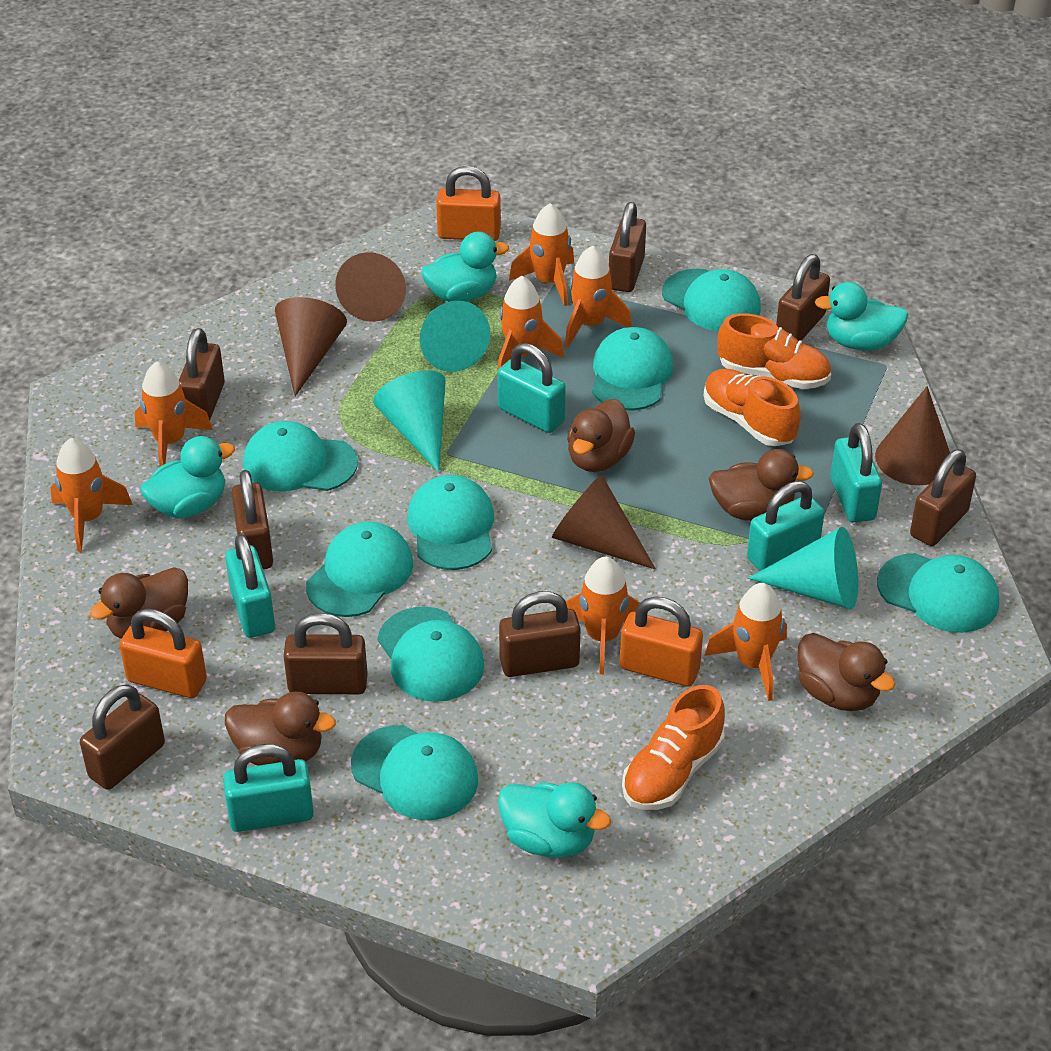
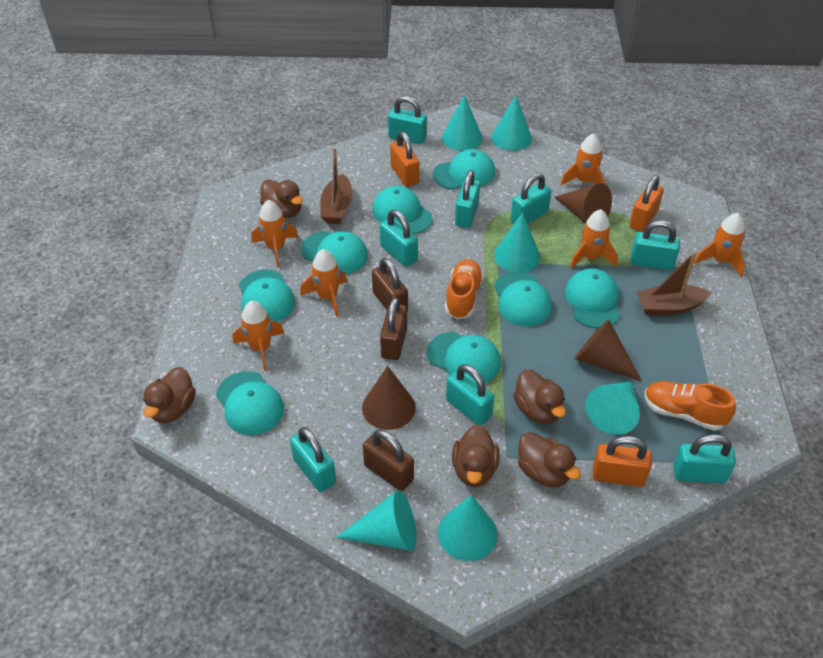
brown boat: none = 0 -> [320,147,353,224] [636,251,712,316] = 2
brown cone: [275,297,347,396] [335,252,406,322] [552,475,656,570] [875,386,950,485] = 4 -> [362,366,416,430] [555,183,612,224] [575,319,642,382] = 3
brown padlock: [80,684,165,790] [179,328,225,420] [231,470,273,569] [283,613,368,694] [499,591,581,677] [609,202,646,292] [776,254,830,341] [910,449,976,546] = 8 -> [363,430,414,491] [372,258,408,312] [380,297,407,360] = 3
orange rocket: [50,438,133,552] [135,362,213,466] [497,276,564,378] [509,203,574,306] [565,245,632,347] [566,557,640,675] [704,583,787,701] = 7 -> [232,301,284,371] [251,200,299,267] [300,249,347,317] [560,134,605,185] [569,209,618,269] [694,213,745,277] = 6
orange shoe: [622,685,725,810] [703,369,801,446] [717,313,831,389] = 3 -> [445,259,484,319] [644,381,736,431] = 2
turquoise cone: [373,370,446,473] [420,301,490,372] [748,527,858,610] = 3 -> [336,490,416,551] [438,495,498,561] [442,95,483,151] [491,95,532,151] [494,213,540,272] [585,381,640,435] = 6
turquoise duck: [140,436,235,518] [421,232,509,302] [498,782,611,858] [814,282,908,351] = 4 -> none = 0
turquoise padlock: [223,744,314,832] [225,534,275,638] [497,343,566,433] [747,481,825,571] [830,423,882,523] = 5 -> [290,427,336,492] [380,210,418,267] [388,96,427,144] [446,364,494,426] [455,170,480,228] [511,173,551,224] [631,220,680,270] [673,434,736,483] = 8

